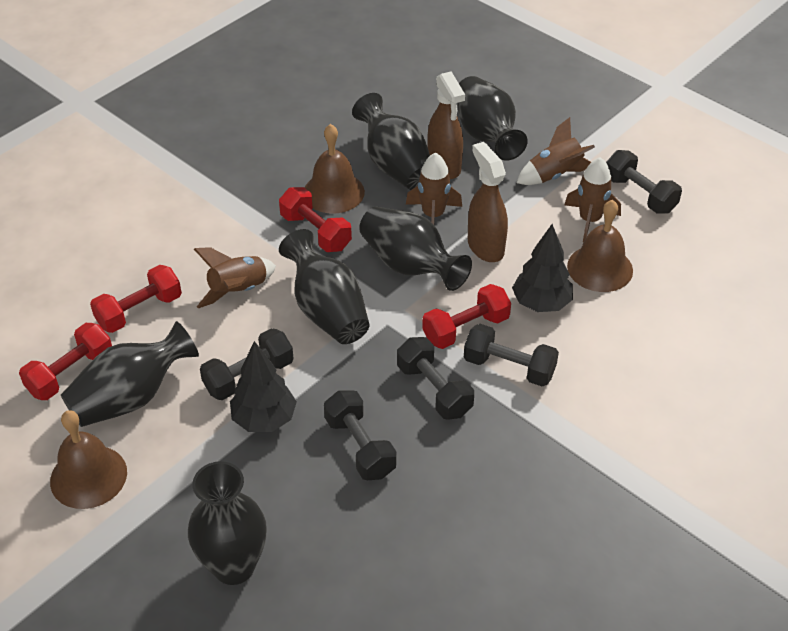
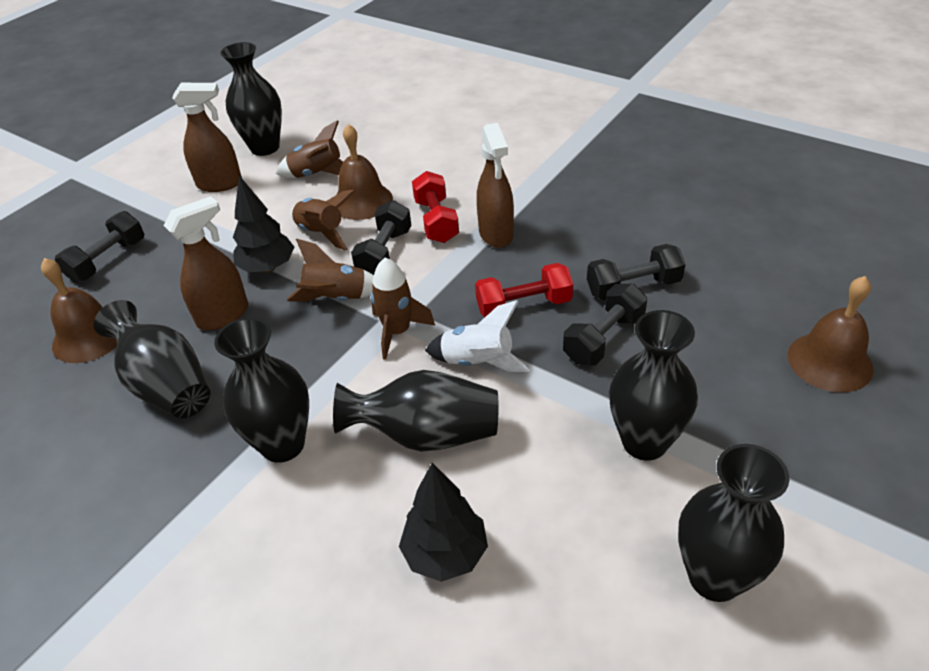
black dumbbell: [200,328,294,400] [324,390,396,480] [397,337,474,420] [464,324,559,386] [606,150,682,214] = 5 -> [55,211,144,283] [351,200,411,275] [563,284,647,365] [587,244,686,300] = 4
brown spray bottle: [427,71,465,179] [468,142,508,262] = 2 -> [164,196,248,330] [172,83,242,192] [477,123,514,248] = 3
red dumbbell: [19,323,112,400] [90,265,182,333] [279,187,352,252] [422,284,511,349] = 4 -> [412,171,459,243] [475,263,573,318] = 2
white rocket: none = 0 -> [425,300,530,372] = 1

